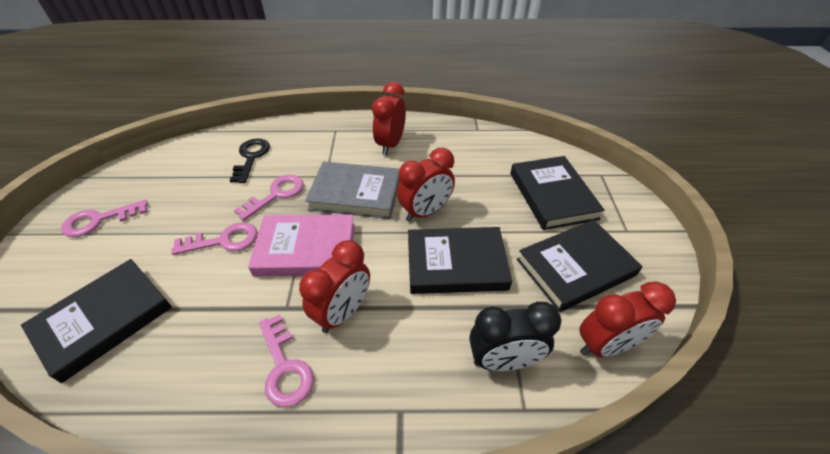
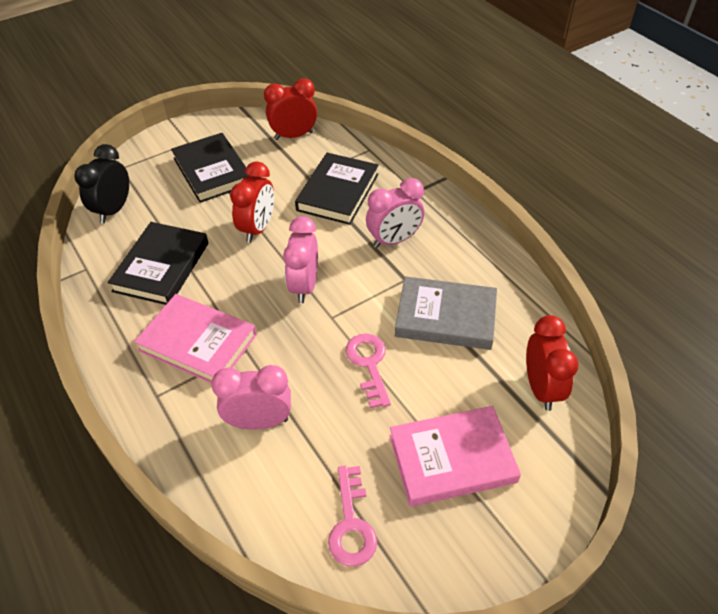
black book: [21,259,172,383] [408,227,512,294] [510,156,605,230] [517,220,642,312] = 4 -> [108,222,208,305] [171,133,250,203] [295,153,379,225] = 3
black key: [230,138,270,183] = 1 -> none = 0
pink book: [248,214,355,277] = 1 -> [134,294,257,383] [390,406,521,507] = 2
pink clock: none = 0 -> [211,365,291,430] [283,216,318,303] [366,178,424,248] = 3
pink key: [61,200,148,237] [171,222,258,255] [234,175,304,221] [259,314,314,407] = 4 -> [328,466,377,566] [346,333,391,408] = 2
red clock: [299,240,370,333] [372,82,406,155] [397,148,455,222] [579,282,676,357] = 4 -> [230,162,274,243] [264,78,317,140] [526,315,578,411] = 3

